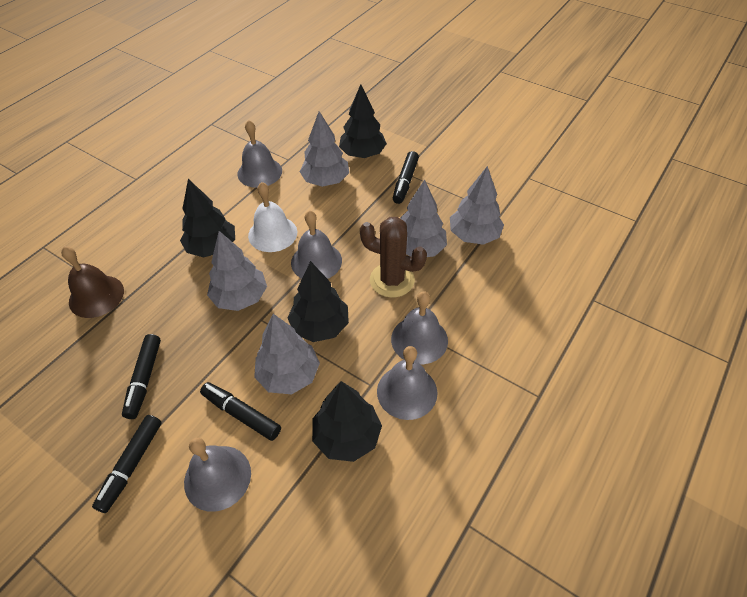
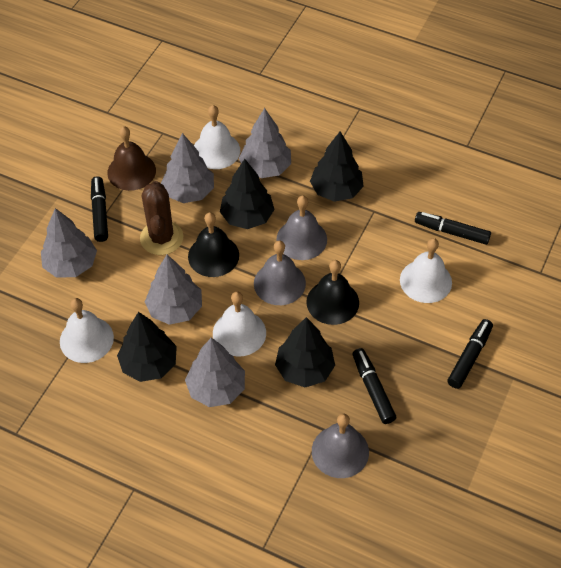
black bell: none = 0 -> [188,212,239,277] [306,260,359,325] = 2
grey bell: [184,438,251,512] [238,120,282,188] [291,210,342,279] [377,346,437,420] [391,291,448,364] = 5 -> [254,241,306,305] [276,195,327,260] [312,413,369,478] = 3
white bell: [248,182,297,252] = 1 -> [60,298,114,363] [194,105,240,169] [213,292,266,357] [400,238,452,303] = 4

